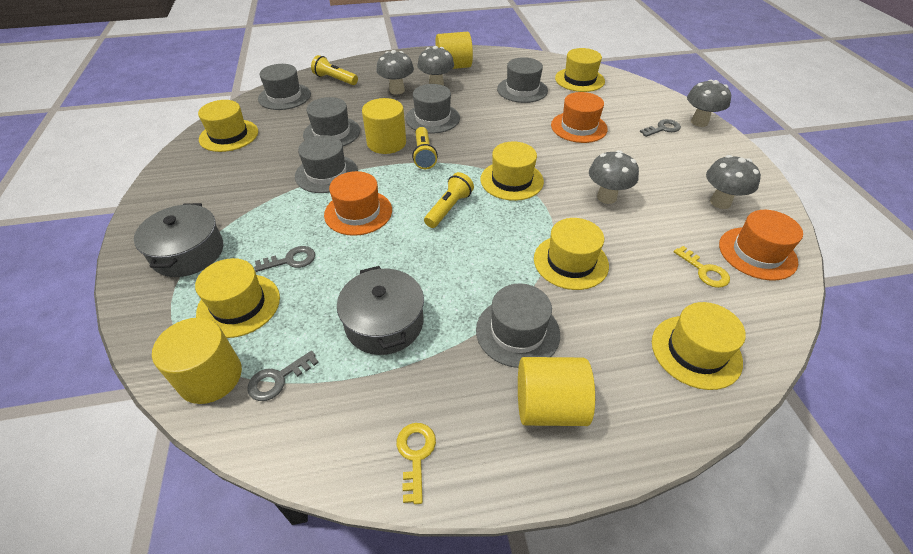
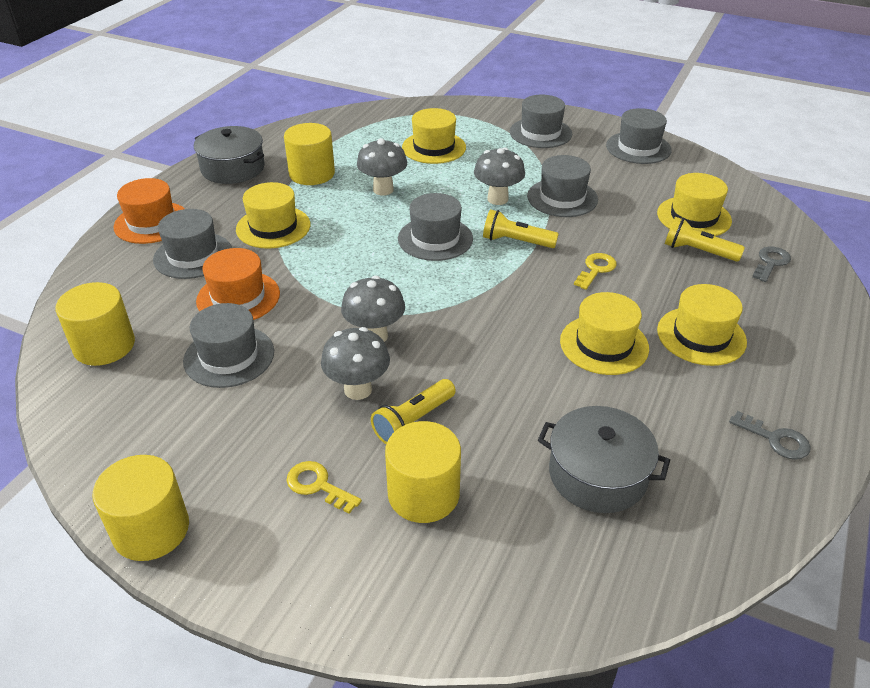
grey key: [247,351,319,401] [254,246,315,272] [640,119,681,137] = 3 -> [729,411,811,460] [752,247,791,282] = 2
grey mushroom: [376,50,414,95] [417,46,454,86] [589,150,639,204] [687,80,731,127] [706,155,761,209] = 5 -> [321,327,390,400] [341,276,405,342] [357,138,407,195] [474,148,525,205] = 4
orange hat: [324,171,392,236] [551,92,608,143] [719,210,803,280] = 3 -> [114,178,185,244] [196,248,280,320] = 2
yellow hat: [195,258,280,338] [198,100,258,152] [480,141,544,201] [534,218,609,290] [555,48,605,92] [652,302,746,390] = 6 -> [236,182,311,249] [402,108,466,164] [560,292,649,375] [657,173,732,236] [657,284,747,366] = 5

